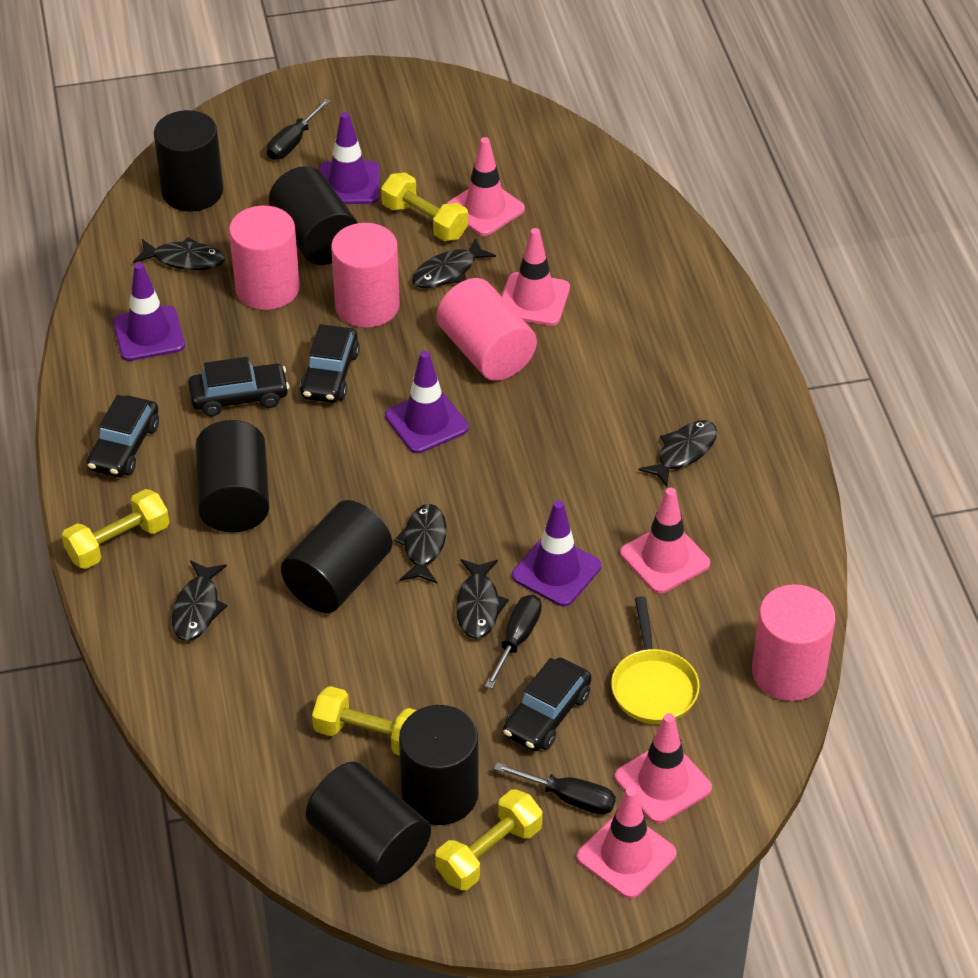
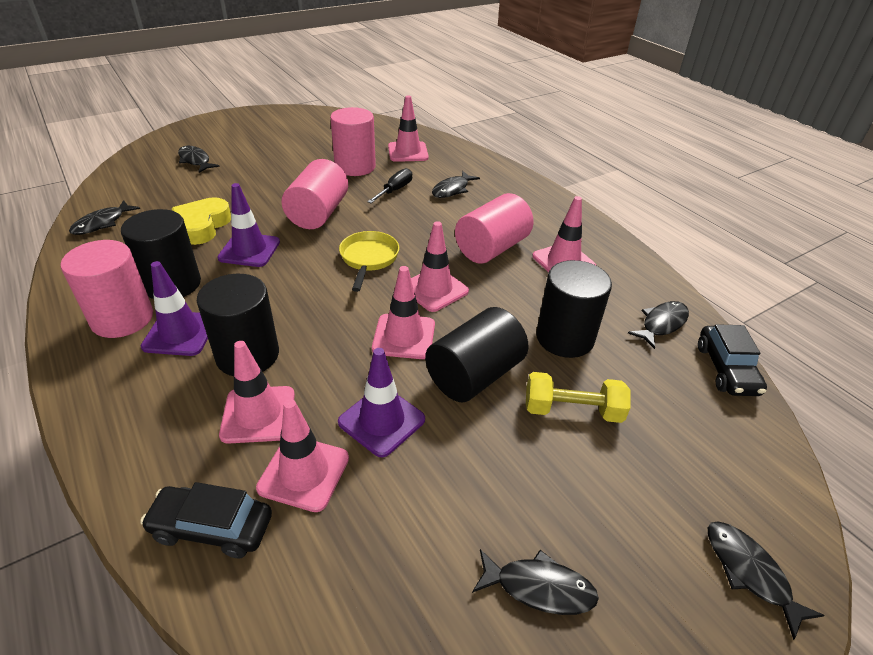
black car: [87,395,159,477] [188,357,289,416] [300,324,360,403] [503,658,592,751] = 4 -> [140,482,272,558] [698,324,767,396] = 2
black cylinder: [154,110,223,211] [196,420,269,532] [269,166,358,265] [281,500,392,613] [306,762,431,884] [399,705,479,825] = 6 -> [121,209,201,299] [197,274,279,376] [425,307,528,402] [536,260,612,358] = 4
black screwdriver: [267,99,330,160] [485,595,542,689] [494,762,616,815] = 3 -> [367,168,412,203] = 1
pink traffic cone: [446,137,525,236] [502,228,570,326] [577,787,677,899] [615,713,712,823] [620,488,710,593] = 5 -> [219,341,295,444] [256,399,349,512] [372,266,435,359] [388,95,429,162] [411,221,469,312] [532,196,596,272] = 6
purple traffic cone: [113,262,185,361] [319,112,379,204] [385,351,469,453] [512,500,601,606] = 4 -> [141,261,208,356] [217,183,280,267] [338,348,425,457] = 3
yellow dumbbell: [62,489,169,569] [312,686,417,756] [381,173,468,241] [435,789,543,890] = 4 -> [526,372,631,423] = 1
yellow heart: none = 0 -> [172,197,231,245] = 1

